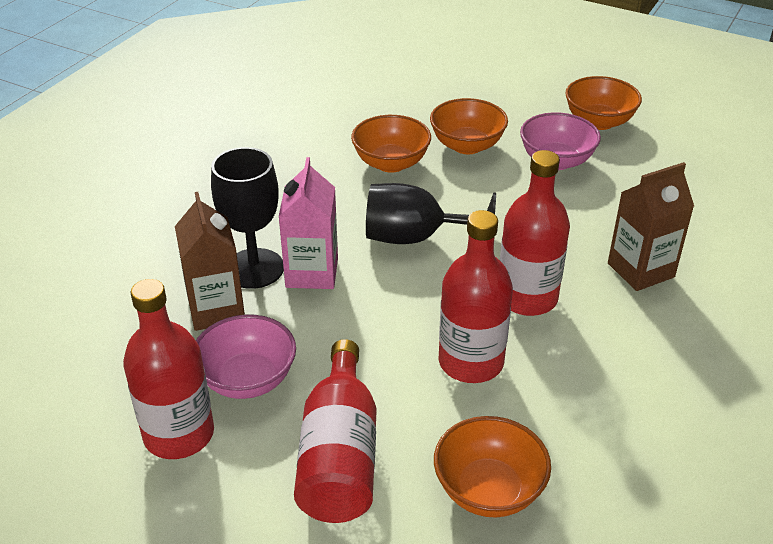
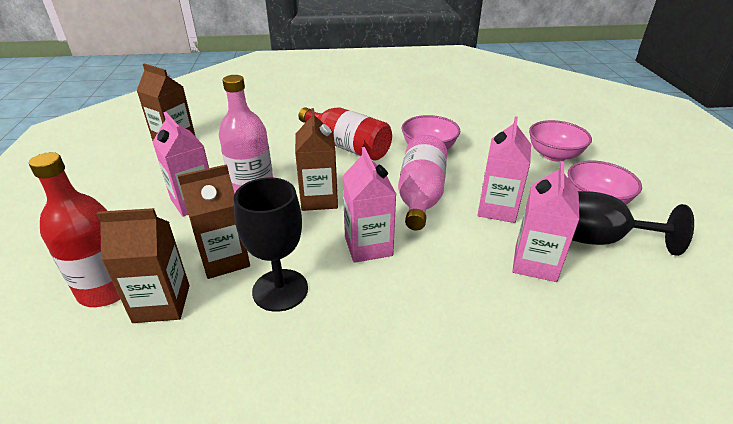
brown carton: [175,192,245,331] [608,162,694,291] = 2 -> [97,208,190,323] [136,63,196,141] [177,164,250,279] [295,108,338,211] = 4
orange bowl: [351,115,431,173] [430,98,508,154] [434,416,551,517] [565,76,642,130] = 4 -> none = 0
pink bottle: none = 0 -> [219,75,273,193] [398,135,447,230] = 2
pink bowl: [196,314,296,399] [520,112,601,170] = 2 -> [402,115,460,149] [529,120,592,162] [568,161,642,205] = 3
pink carton: [279,157,338,289] = 1 -> [153,112,209,217] [342,147,397,263] [477,116,531,223] [513,162,580,282] = 4
red bottle: [123,279,214,459] [294,339,376,523] [439,210,513,383] [500,150,570,316] = 4 -> [29,152,120,307] [298,107,392,161] = 2

